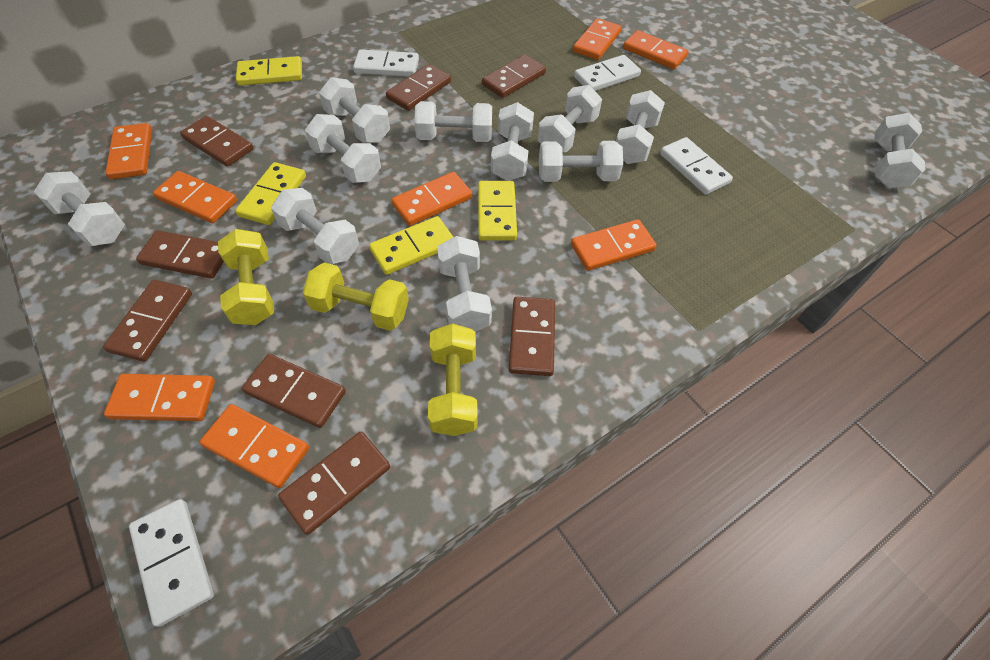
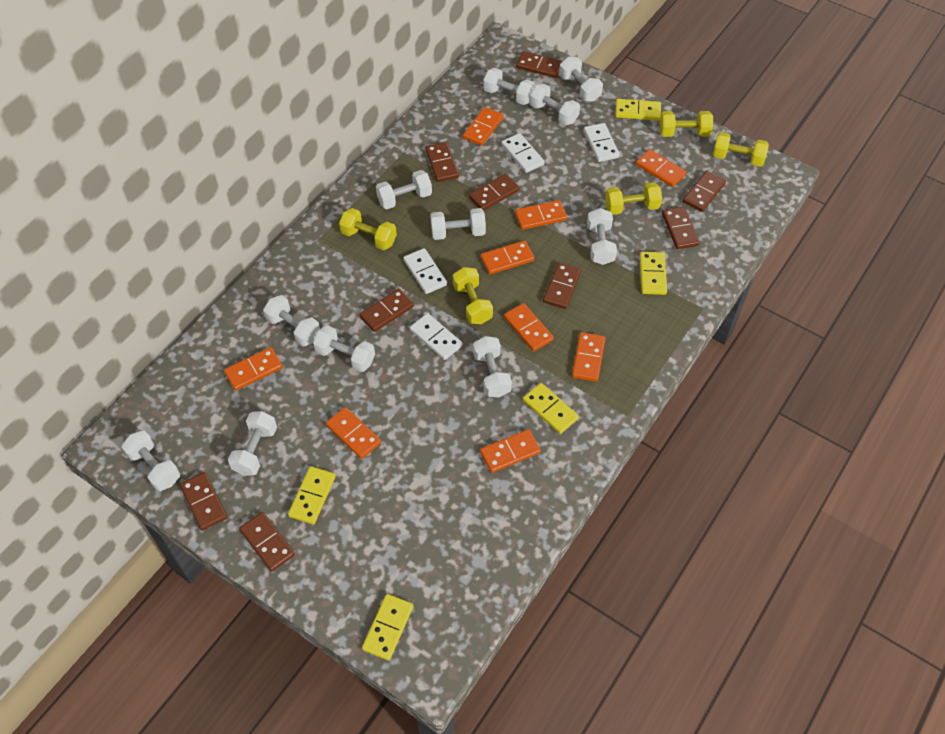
brown domino: [103,280,192,362] [136,230,224,279] [180,116,254,167] [242,354,346,428] [278,432,390,535] [386,64,451,111] [482,55,546,98] [509,297,555,376] = 8 -> [180,472,227,531] [239,512,295,572] [359,288,414,332] [425,142,459,182] [469,174,519,211] [516,51,563,78] [543,262,582,309] [662,207,700,249] [683,171,726,212] = 9
orange domino: [104,374,215,421] [105,123,152,179] [153,171,237,223] [199,404,309,488] [391,172,472,226] [571,219,657,271] [573,18,622,60] [623,30,689,69] = 8 -> [224,347,283,391] [326,407,381,459] [463,107,503,146] [480,429,541,473] [481,241,535,274] [504,303,554,351] [515,200,567,230] [572,332,605,382] [636,149,686,187] = 9
yellow domino: [235,162,306,225] [236,56,302,86] [369,216,453,275] [478,181,517,241] = 4 -> [288,466,336,524] [362,594,413,660] [523,383,579,434] [615,99,661,121] [640,252,667,295] = 5
yellow dumbbell: [218,229,274,325] [303,263,409,331] [428,323,478,436] = 3 -> [339,208,397,250] [453,267,493,324] [605,182,662,215] [660,111,713,137] [713,132,769,167] = 5

